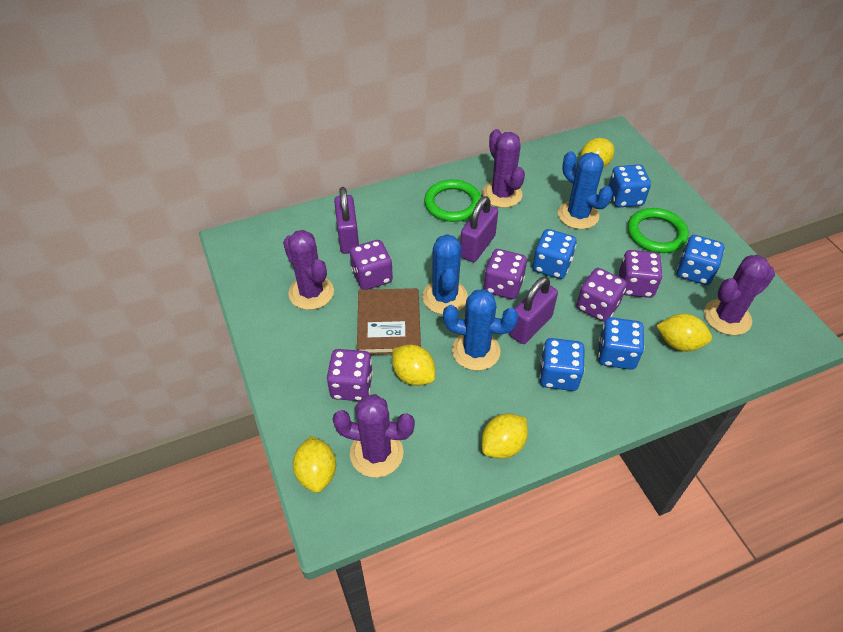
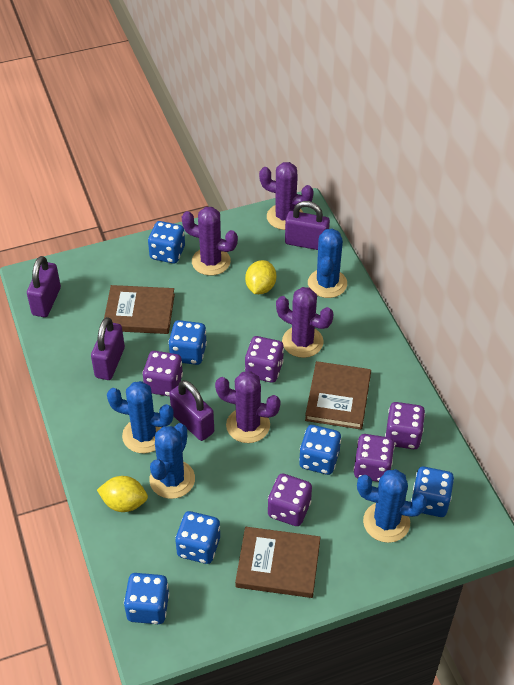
blue cactus: [422,234,468,314] [443,289,518,371] [558,151,613,229] = 3 -> [107,381,174,453] [149,423,195,499] [308,228,347,298] [357,469,427,543] = 4
blue dice: [533,229,577,279] [539,338,585,391] [598,317,645,370] [609,165,651,207] [677,235,724,285] = 5 -> [124,573,169,624] [148,221,185,264] [168,320,207,365] [175,511,220,564] [299,425,341,475] [411,467,454,517] = 6
brown book: [357,288,421,355] = 1 -> [104,285,175,334] [235,527,320,598] [305,361,371,430] = 3
green ring: [424,179,481,222] [628,208,689,253] = 2 -> none = 0
purple padlock: [334,187,359,254] [460,196,498,262] [509,277,558,344] = 3 -> [27,256,61,317] [91,317,125,380] [170,380,214,441] [285,201,330,250] = 4
yellow lemon: [293,436,336,493] [392,344,435,386] [482,414,528,458] [580,138,614,168] [656,314,712,351] = 5 -> [97,476,148,512] [245,260,276,294] = 2

